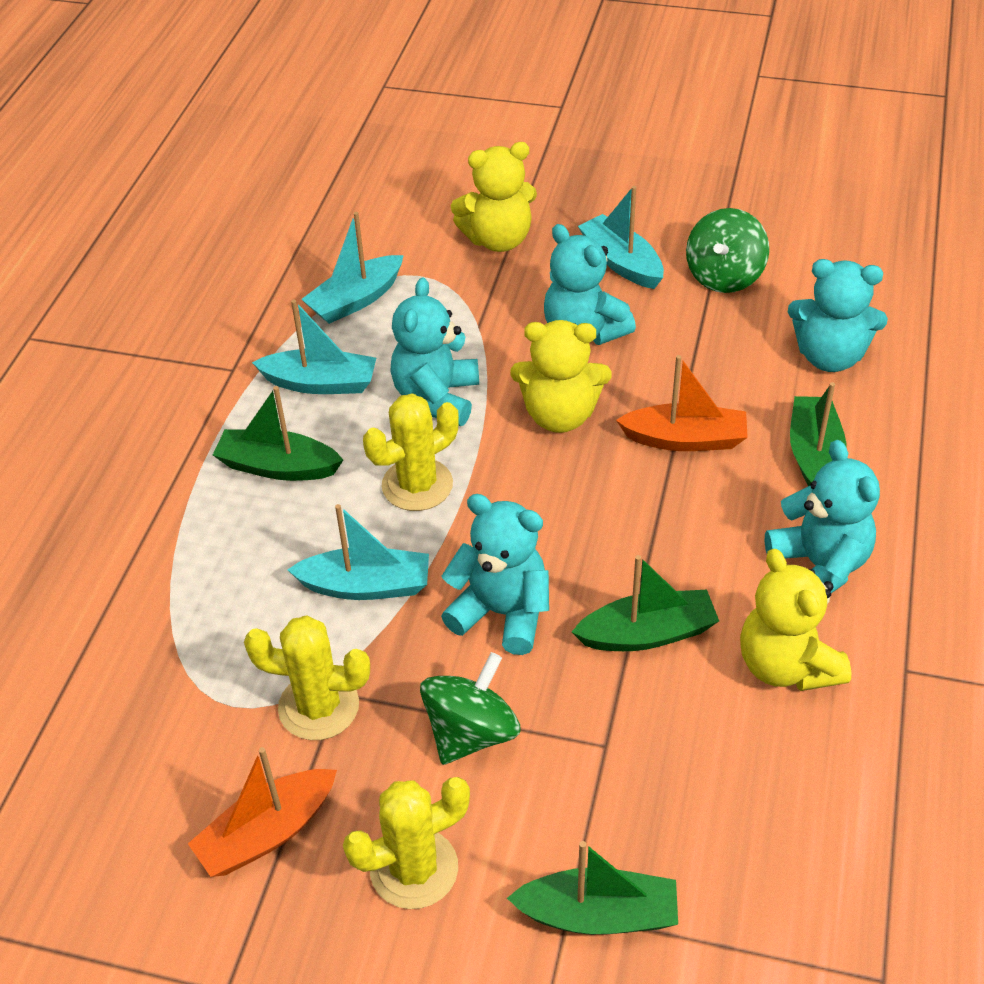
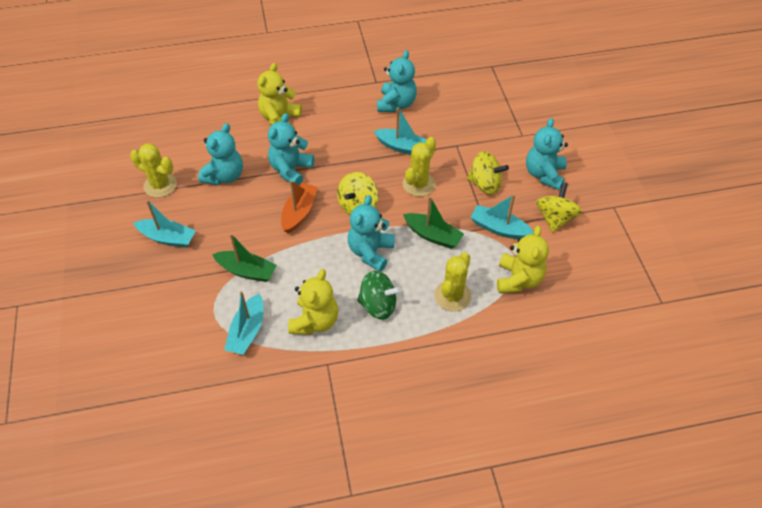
green boat: [213,386,343,481] [507,841,678,935] [572,555,719,651] [790,382,847,486] = 4 -> [212,233,277,282] [403,196,464,249] = 2
green spinning top: [420,652,521,765] [686,208,769,293] = 2 -> [357,271,401,320] = 1
orange boat: [188,747,337,877] [616,355,748,451] = 2 -> [281,180,318,233] = 1
yellow spinning top: none = 0 -> [337,172,378,215] [467,151,509,195] [536,182,582,233] = 3

